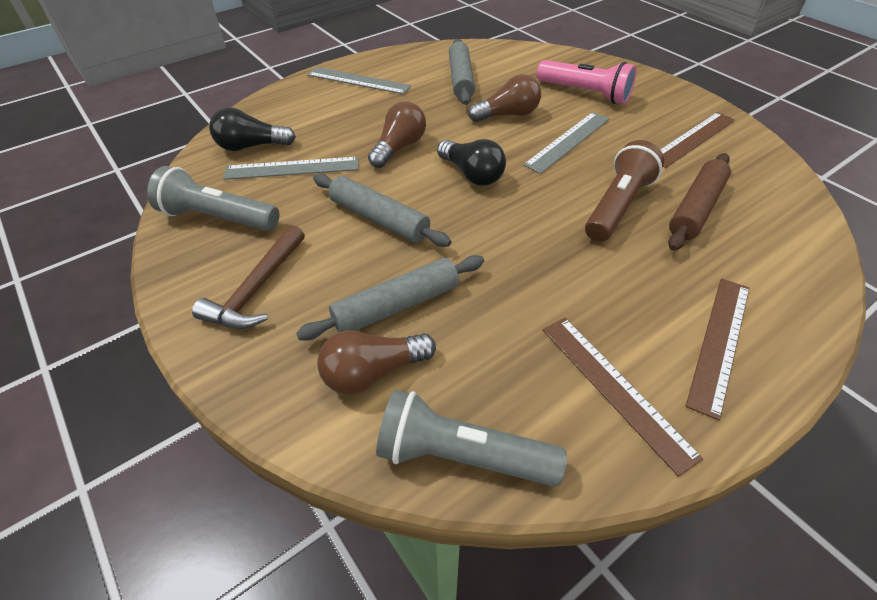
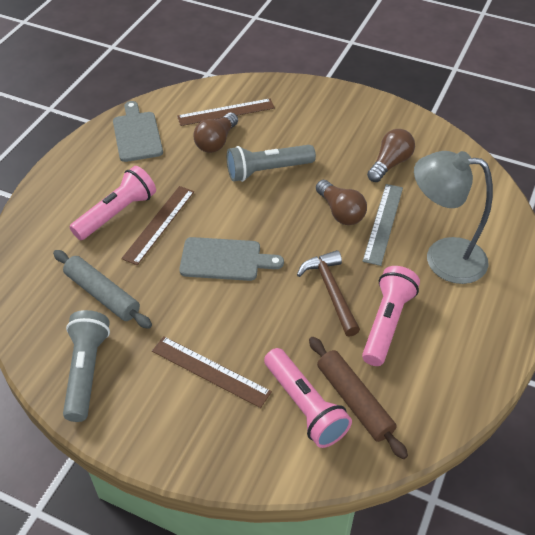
black light bulb: [209,107,296,151] [437,139,506,186] = 2 -> none = 0
brown flashlight: [585,140,664,242] = 1 -> none = 0
grey cutting board: none = 0 -> [113,101,163,162] [179,237,284,281] = 2
grey lamp: none = 0 -> [414,151,493,284] = 1
grey rolling pin: [296,255,484,341] [313,174,451,247] [449,39,475,105] = 3 -> [53,250,152,329] = 1
grey ruler: [223,157,358,180] [307,67,411,94] [523,112,609,174] = 3 -> [363,184,403,266] = 1
pink flashlight: [537,60,636,104] = 1 -> [70,166,156,240] [264,348,352,448] [362,266,420,366] = 3

